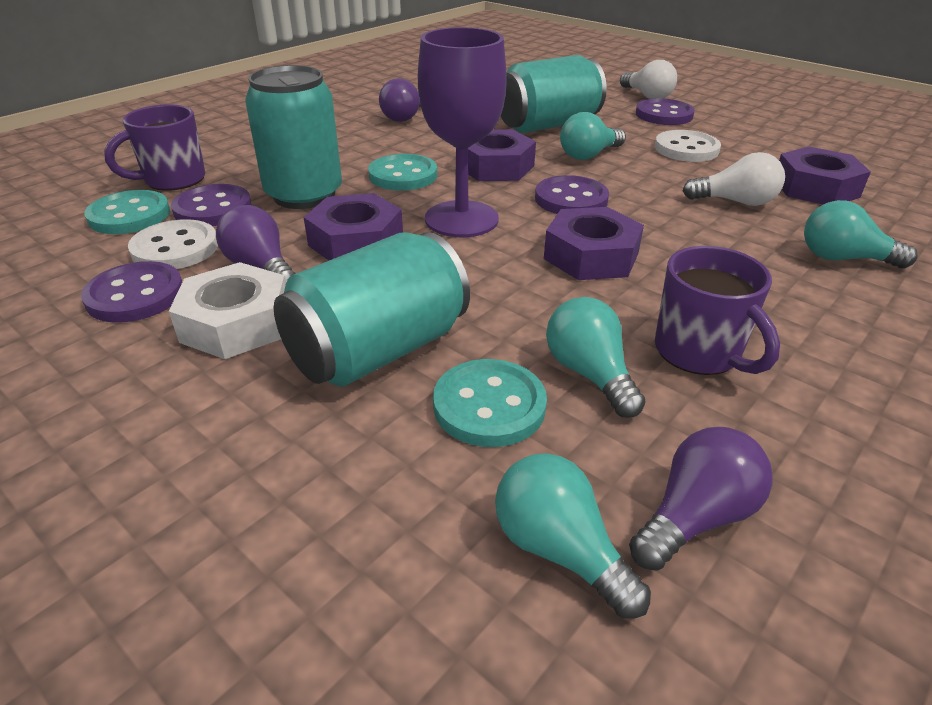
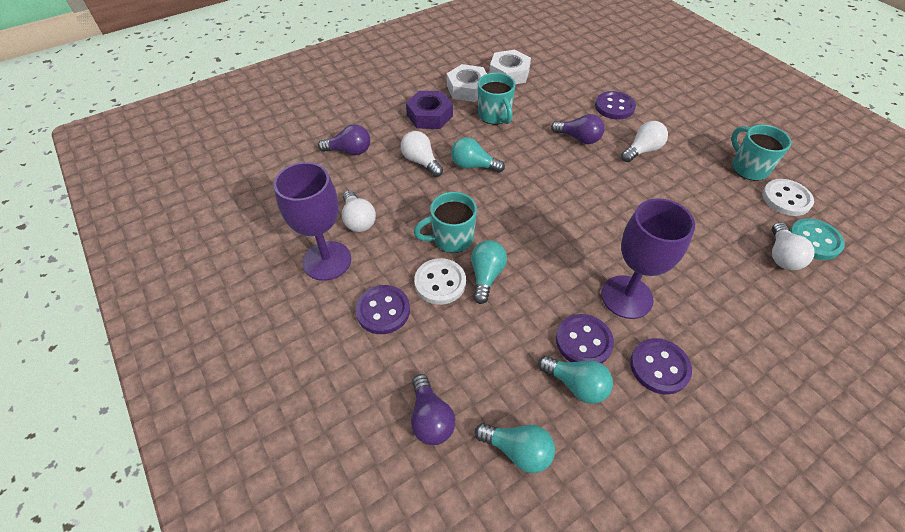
purple goblet: [418,27,507,237] = 1 -> [274,162,351,281] [601,198,695,319] = 2
purple mug: [104,104,205,191] [655,246,780,375] = 2 -> none = 0
purple nut: [304,193,403,260] [468,129,536,181] [544,207,644,280] [779,147,871,205] = 4 -> [406,91,453,129] = 1
turquoise button: [84,190,170,234] [368,154,437,191] [433,359,547,447] = 3 -> [789,218,845,260] = 1
turquoise can: [245,65,342,209] [274,232,470,387] [501,55,607,133] = 3 -> none = 0
turquoise mug: none = 0 -> [414,192,477,253] [478,73,516,125] [731,124,791,181] = 3
white light bulb: [620,60,677,99] [683,152,785,206] = 2 -> [342,190,376,232] [401,131,443,177] [621,121,668,162] [772,222,815,270] = 4
white nut: [169,262,286,359] = 1 -> [447,64,487,102] [489,50,531,84] = 2

